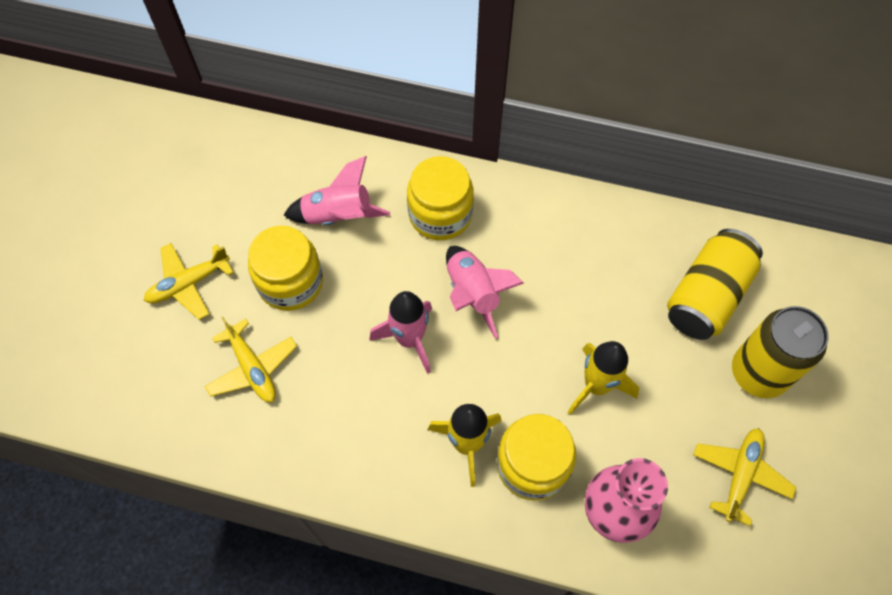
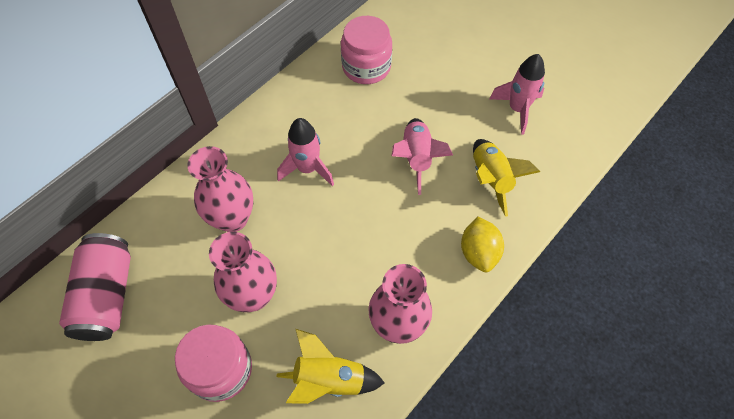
pink can: none = 0 -> [59,233,131,341] = 1
pink jar: none = 0 -> [175,324,252,402] [341,16,392,84] = 2
pink vase: [585,458,668,543] = 1 -> [188,146,253,232] [209,232,277,312] [368,264,432,344] = 3
yellow can: [667,229,763,340] [732,306,829,398] = 2 -> none = 0
yellow jar: [248,226,323,311] [407,156,474,240] [497,414,576,501] = 3 -> none = 0
yellow lemon: none = 0 -> [461,217,504,272] = 1
yellow plane: [144,243,234,320] [205,317,297,402] [693,428,797,526] = 3 -> none = 0

